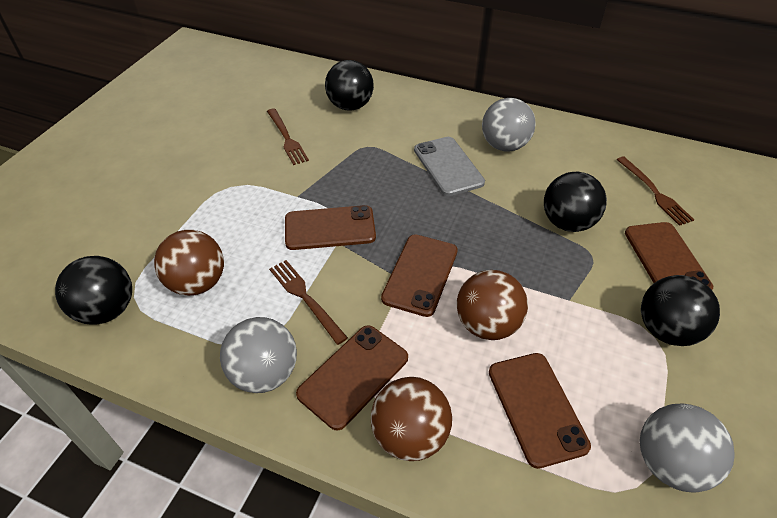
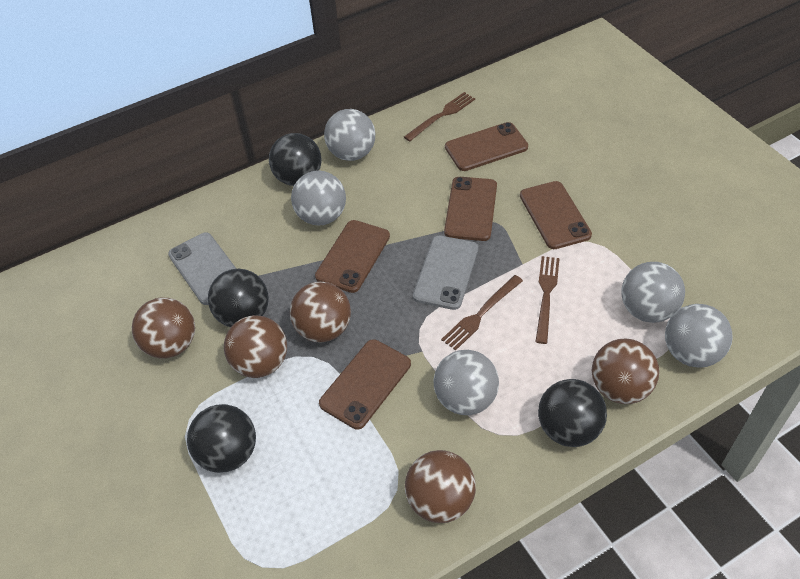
brown ball: [154,230,224,296] [371,377,452,461] [457,270,528,340] = 3 -> [132,297,195,359] [224,315,287,378] [290,282,351,343] [405,450,476,523] [592,338,659,404] = 5
grey ball: [220,317,297,393] [482,98,536,151] [640,404,735,492] = 3 -> [291,171,346,226] [324,109,375,161] [434,350,499,415] [621,262,685,323] [665,304,733,368] = 5
grey phone: [414,137,485,196] = 1 -> [168,232,236,305] [413,235,478,310] = 2

